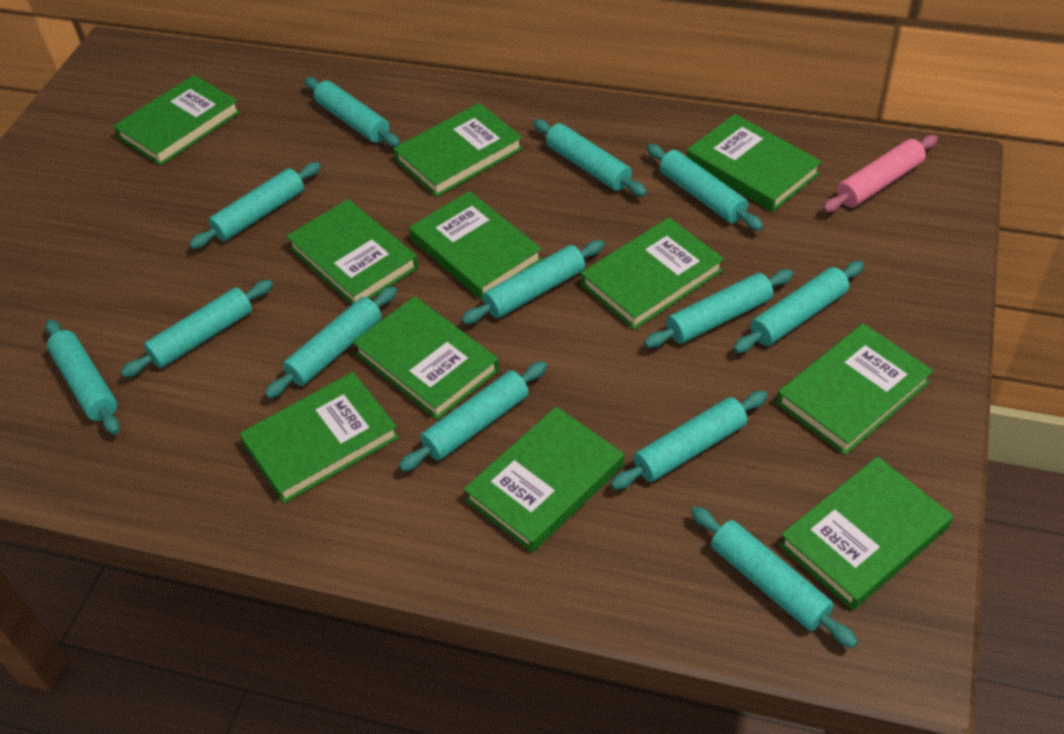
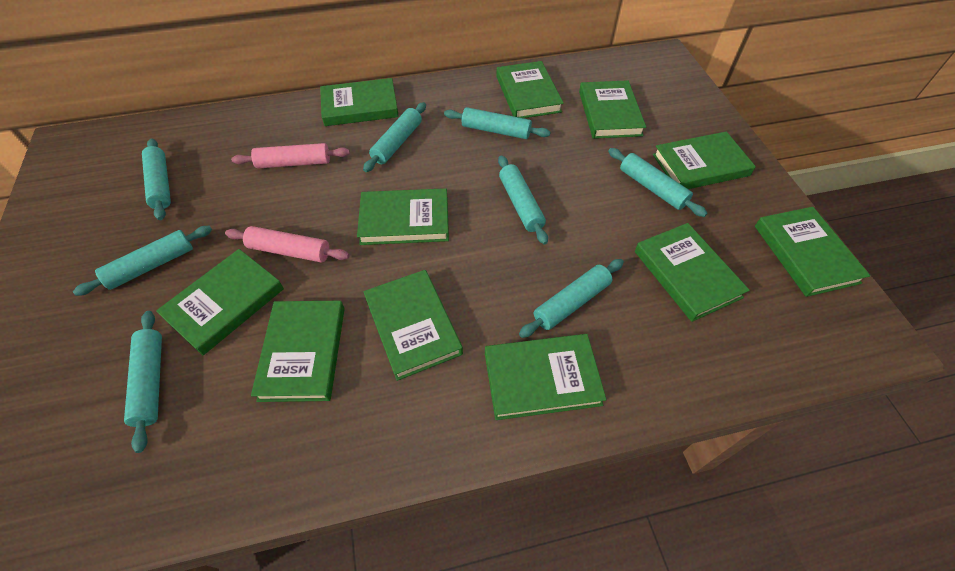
pink rolling pin: [823,135,938,213] = 1 -> [225,226,349,262] [231,143,350,169] = 2
turquoise rolling pin: [45,319,120,435] [121,280,273,377] [189,162,321,249] [265,286,397,399] [305,77,400,147] [399,361,547,472] [461,240,605,324] [533,119,647,196] [611,391,768,490] [644,270,793,348] [646,144,764,231] [691,507,858,648] [733,261,864,353] = 13 -> [73,226,212,296] [124,311,162,453] [142,139,171,220] [363,102,426,172] [444,107,550,139] [498,155,548,245] [519,259,624,338] [608,148,707,217] = 8

